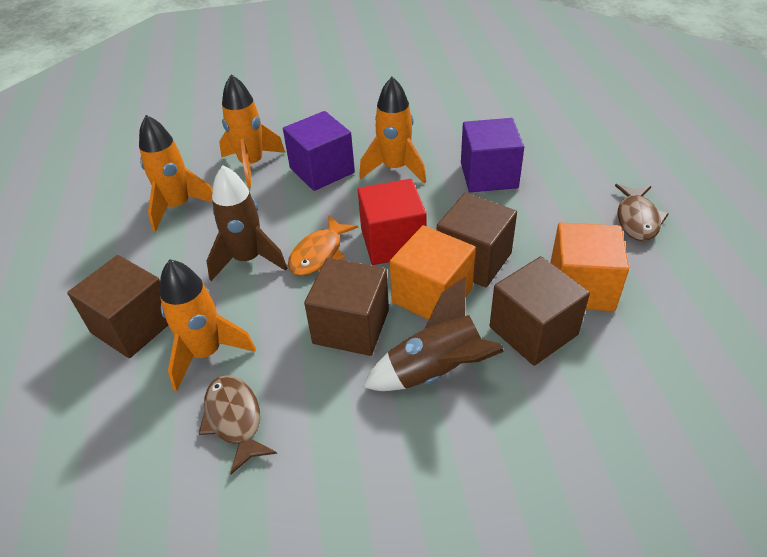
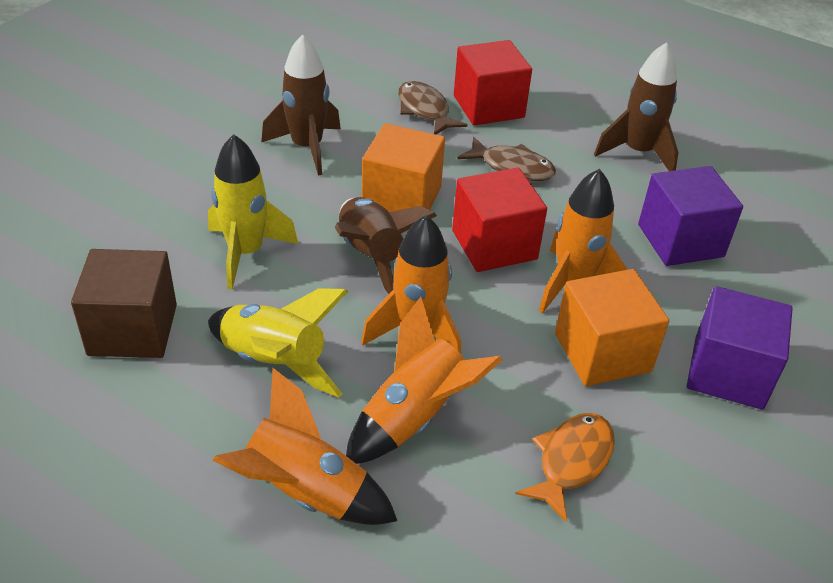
brown cube: [67,255,168,358] [304,258,389,356] [437,193,517,287] [490,256,590,366] = 4 -> [71,249,177,358] = 1
brown rocket: [206,165,287,281] [363,277,504,391] = 2 -> [261,34,341,176] [335,197,437,294] [594,42,679,171] = 3
red cube: [358,179,427,265] = 1 -> [452,167,547,272] [454,40,532,125] = 2
yellow rocket: none = 0 -> [208,134,298,289] [208,288,348,398] = 2

